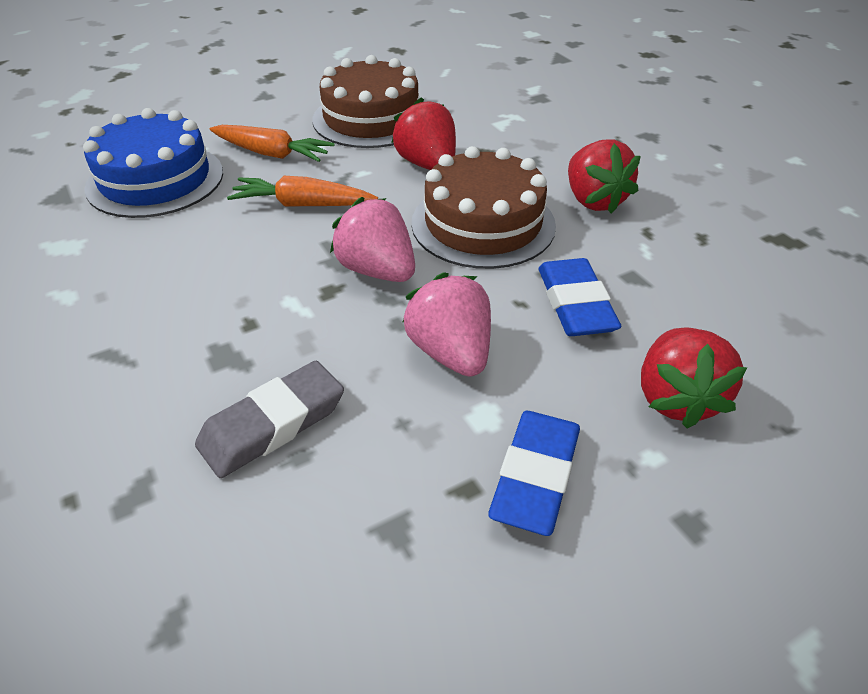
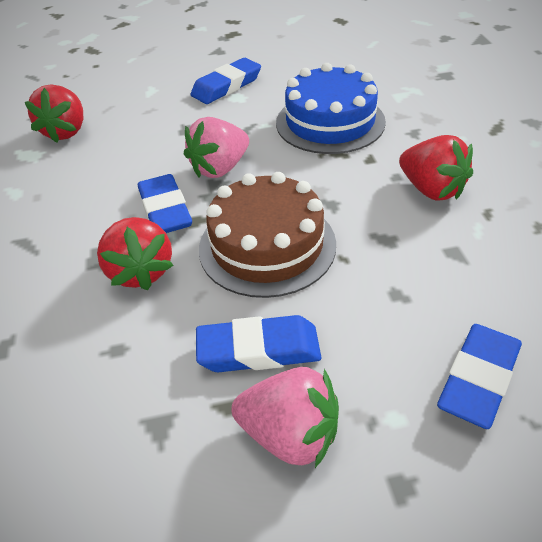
blue eraser: [488,411,580,536] [539,258,621,336] = 2 -> [138,174,192,233] [191,58,261,104] [196,315,321,372] [437,324,522,429] = 4
brown cake: [312,55,419,148] [411,146,556,269] = 2 -> [199,172,336,298] = 1
grey eraser: [195,361,344,478] = 1 -> none = 0
orange carrot: [210,125,335,162] [227,176,378,207] = 2 -> none = 0

